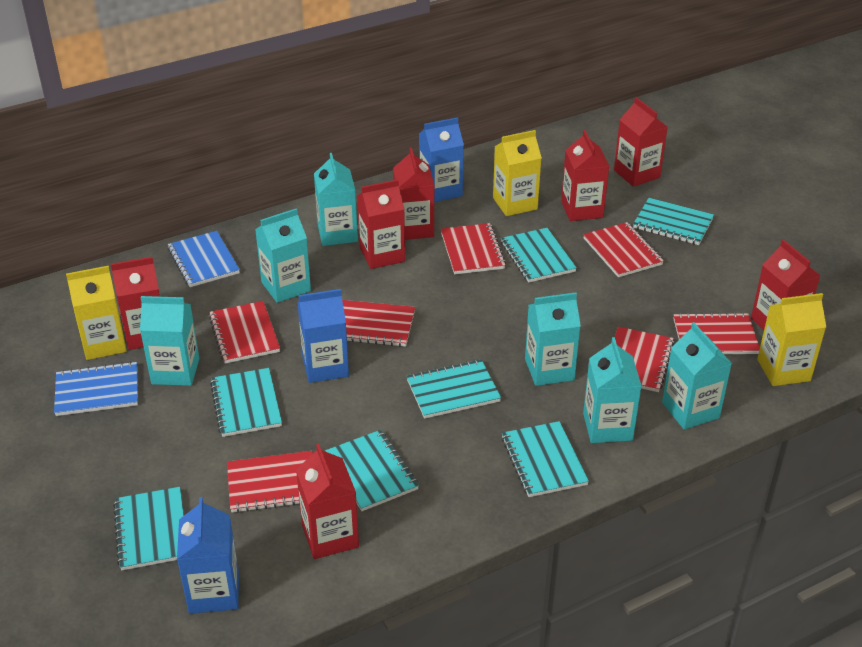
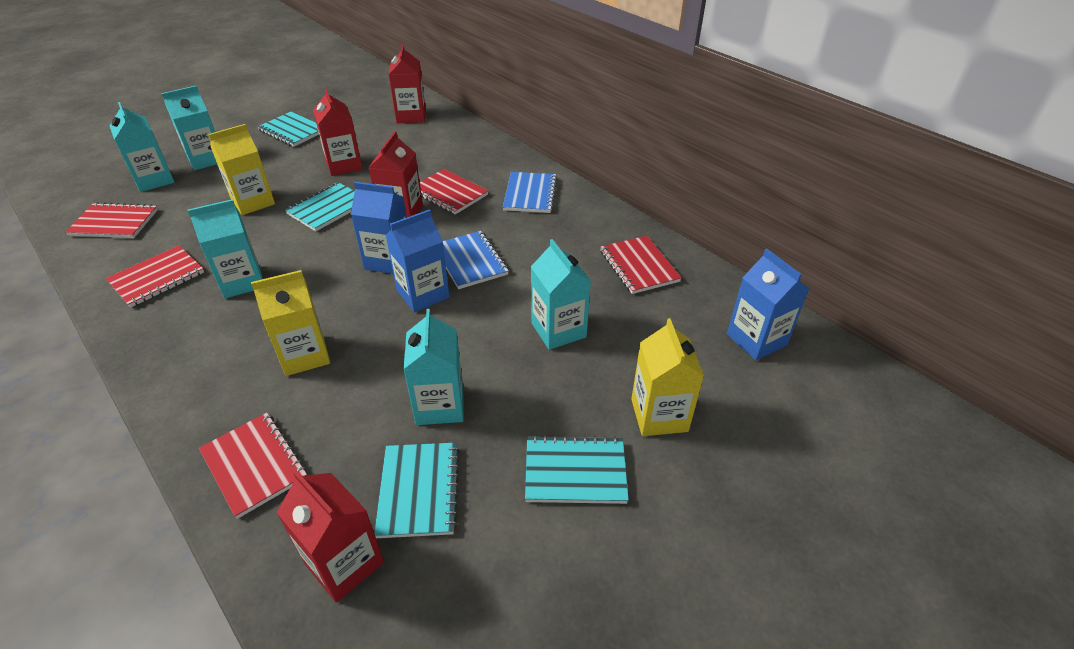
red carton: [111,257,160,350] [296,444,359,559] [357,180,405,269] [393,148,434,240] [561,130,609,221] [614,97,668,187] [751,240,821,330] = 7 -> [276,470,384,603] [313,88,363,176] [368,131,423,217] [389,44,426,123] = 4
red notebook: [209,301,280,364] [227,451,313,513] [342,300,415,347] [441,223,506,274] [583,222,664,277] [615,327,674,392] [673,312,760,354] = 7 -> [66,202,158,238] [106,245,204,308] [199,413,307,519] [420,169,488,215] [601,236,682,294] = 5
turquoise carton: [140,296,199,386] [255,208,311,303] [314,153,358,246] [525,292,581,386] [583,337,642,443] [662,322,732,430] = 6 -> [110,102,175,192] [161,86,217,170] [188,199,263,299] [404,309,464,425] [531,239,591,350] = 5
turquoise notebook: [113,487,184,570] [210,368,282,437] [325,430,419,511] [407,359,501,419] [501,228,577,283] [502,421,589,497] [633,198,714,245] = 7 -> [257,112,319,147] [285,182,355,231] [374,443,460,538] [525,435,629,504] = 4

